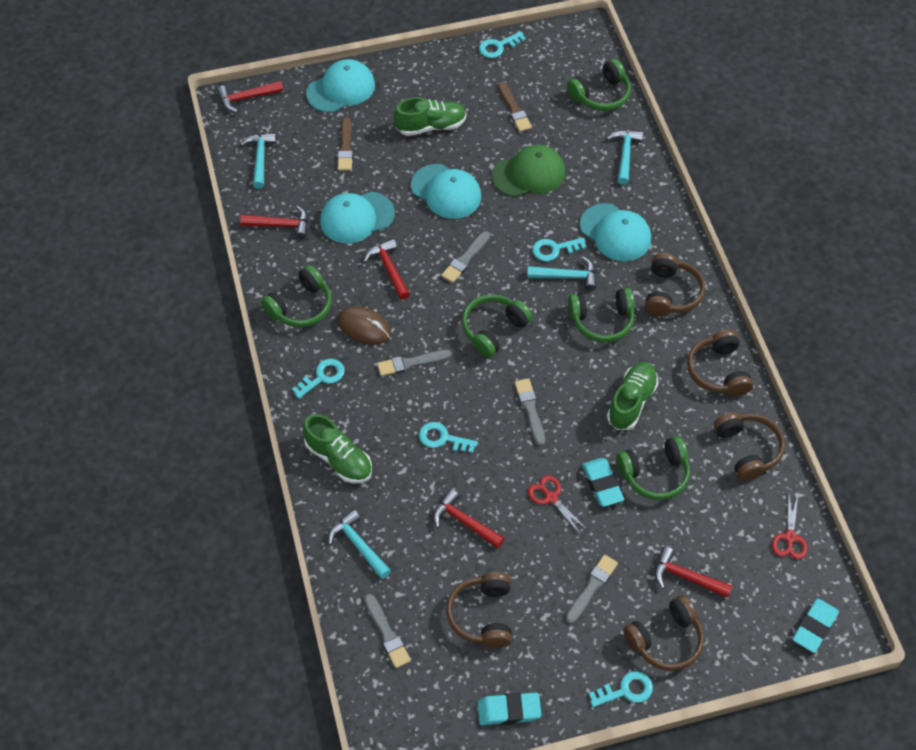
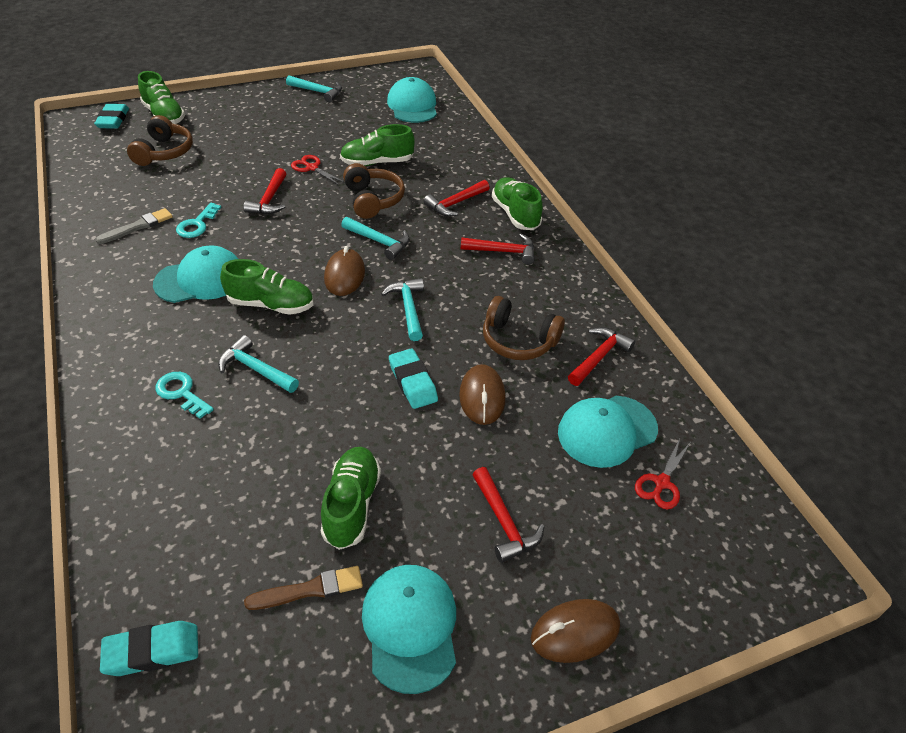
brown brush: [338,117,353,171] [498,82,532,132] = 2 -> [244,566,363,610] = 1
brown headphones: [446,572,512,648] [623,595,704,671] [645,253,705,316] [687,329,753,396] [714,412,785,481] = 5 -> [127,115,193,166] [343,163,405,219] [483,296,565,360] = 3
brown mouse: [338,306,391,345] = 1 -> [324,246,365,296] [459,364,505,425] [531,599,620,663] = 3
green cap: [492,145,565,197] = 1 -> none = 0
green headphones: [261,265,332,327] [462,294,533,358] [567,59,631,111] [568,288,635,342] [617,436,690,500] = 5 -> none = 0
green shoe: [303,414,372,483] [394,97,467,136] [607,362,658,430] = 3 -> [138,71,185,124] [220,259,313,315] [321,447,381,550] [340,124,415,166] [491,177,543,230] = 5
grey brush: [364,594,411,668] [377,350,452,376] [441,231,490,283] [515,378,545,446] [566,555,618,624] = 5 -> [95,208,173,244] = 1
turquoise key: [292,359,345,399] [419,422,478,453] [479,31,526,58] [532,237,586,261] [589,671,653,707] = 5 -> [155,372,214,419] [176,203,221,238] = 2

